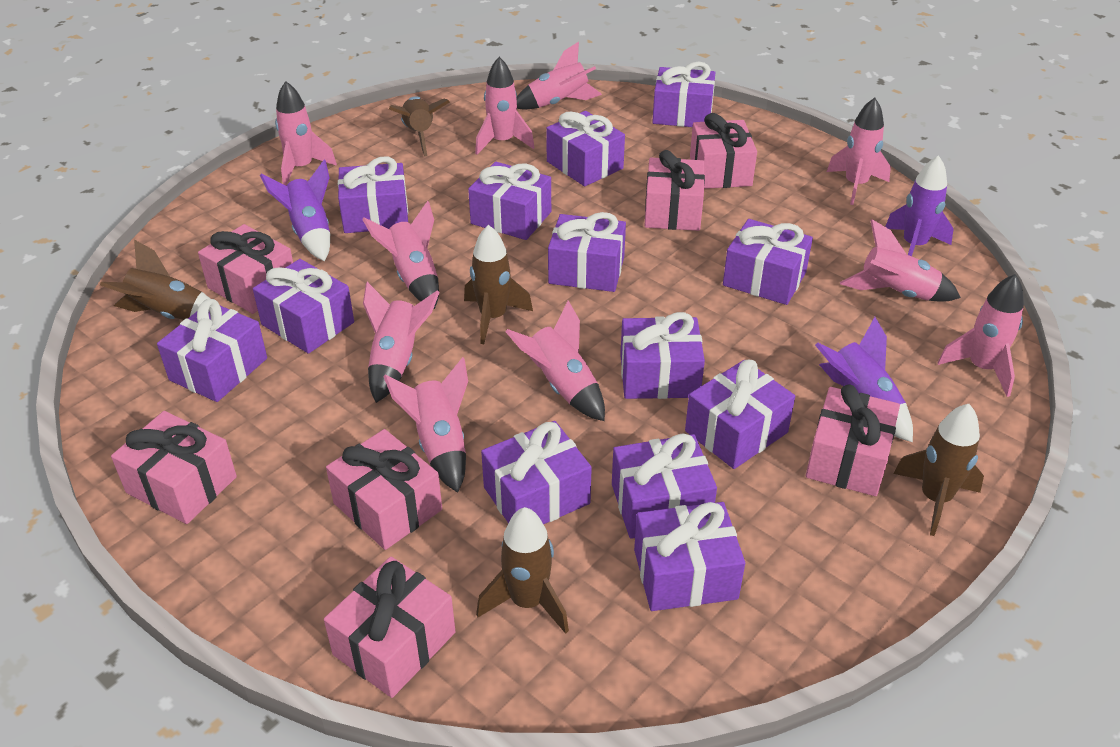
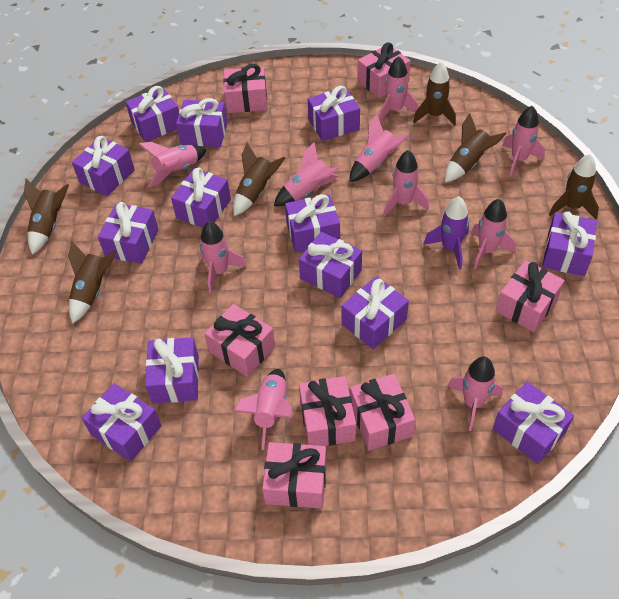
brown rocket: [100,240,211,320] [389,96,450,156] [464,225,533,344] [476,507,569,634] [893,404,984,536] = 5 -> [24,179,69,255] [68,241,116,324] [233,143,285,216] [413,62,456,126] [445,113,506,182] [549,154,599,219] = 6
purple rocket: [260,160,330,261] [815,317,913,442] [885,155,954,256] = 3 -> [423,196,469,269] = 1

